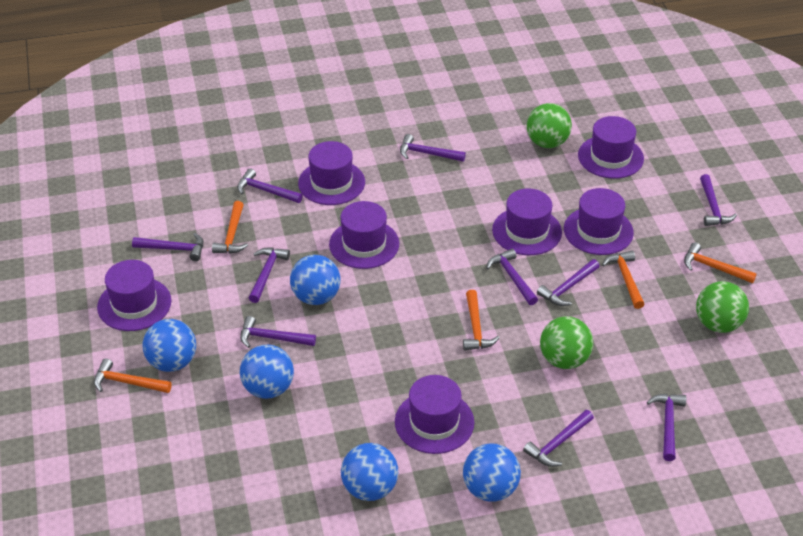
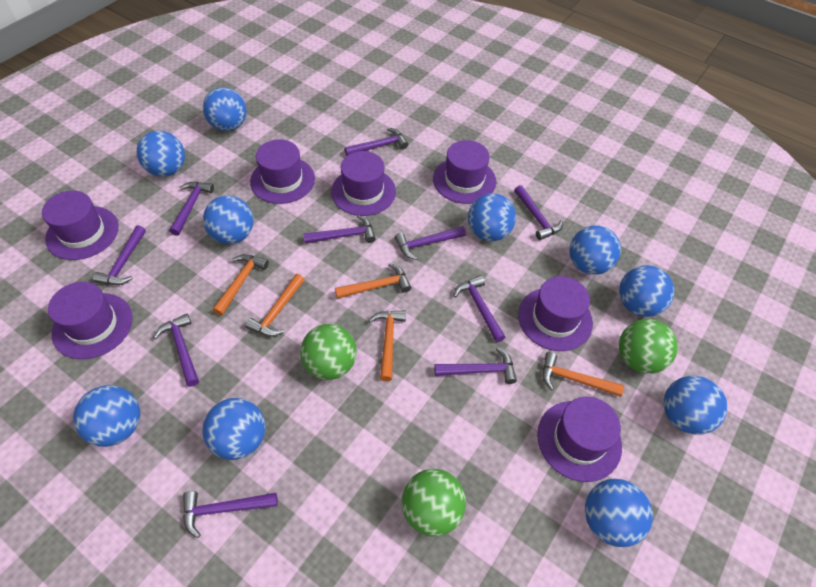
blue ball: [143,319,196,372] [240,345,294,399] [290,255,341,305] [341,443,398,501] [463,443,521,502] = 5 -> [73,385,140,447] [137,131,185,177] [202,398,265,460] [203,87,247,131] [203,195,253,244] [468,193,516,241] [569,225,621,275] [585,479,653,547] [619,265,674,317] [663,376,727,435] = 10

